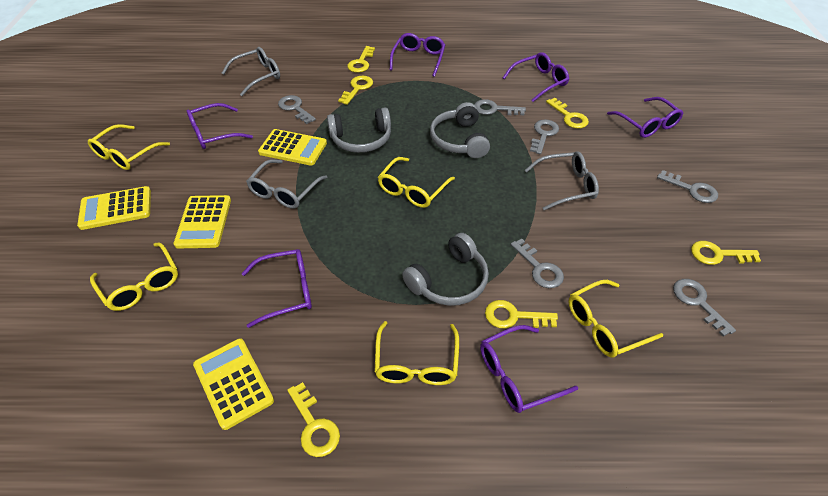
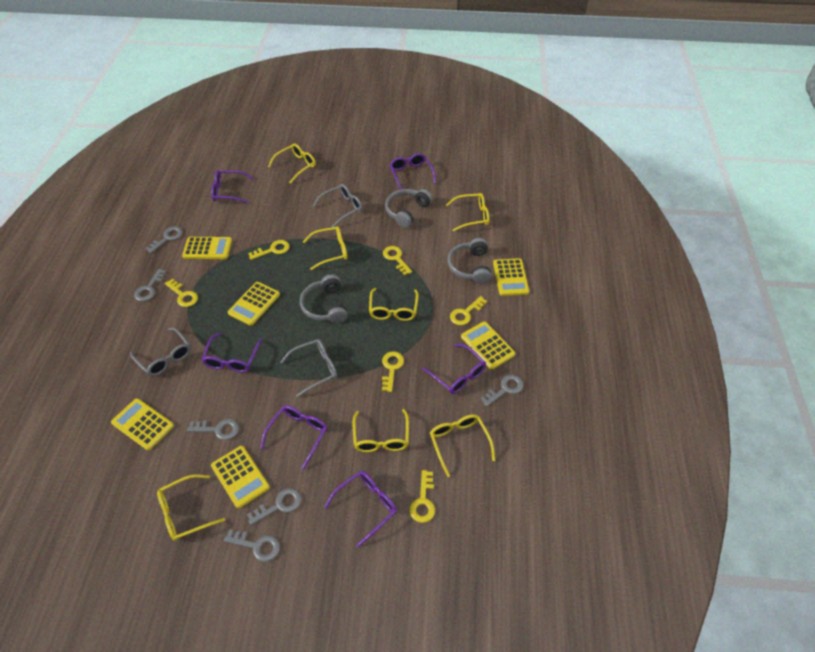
yellow calculator: [77,186,151,230] [173,195,231,248] [193,338,274,430] [258,129,327,166] = 4 -> [111,398,174,451] [182,237,232,259] [211,446,270,509] [228,282,280,326] [461,321,515,370] [493,258,529,296] = 6
yellow glasses: [88,124,170,170] [90,242,178,311] [375,321,459,385] [378,157,455,208] [569,280,663,358] = 5 -> [157,474,225,541] [268,144,316,184] [303,226,348,270] [353,409,409,452] [369,288,419,321] [430,414,495,477] [446,193,489,231] = 7

